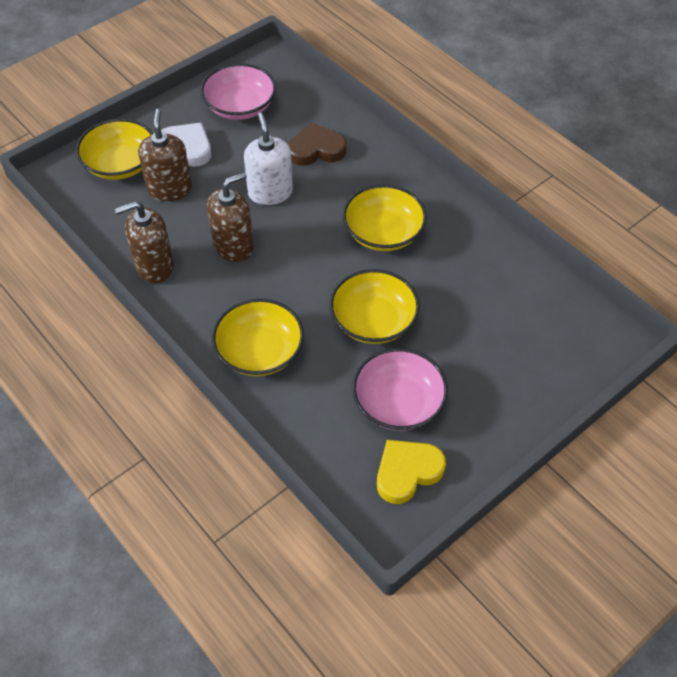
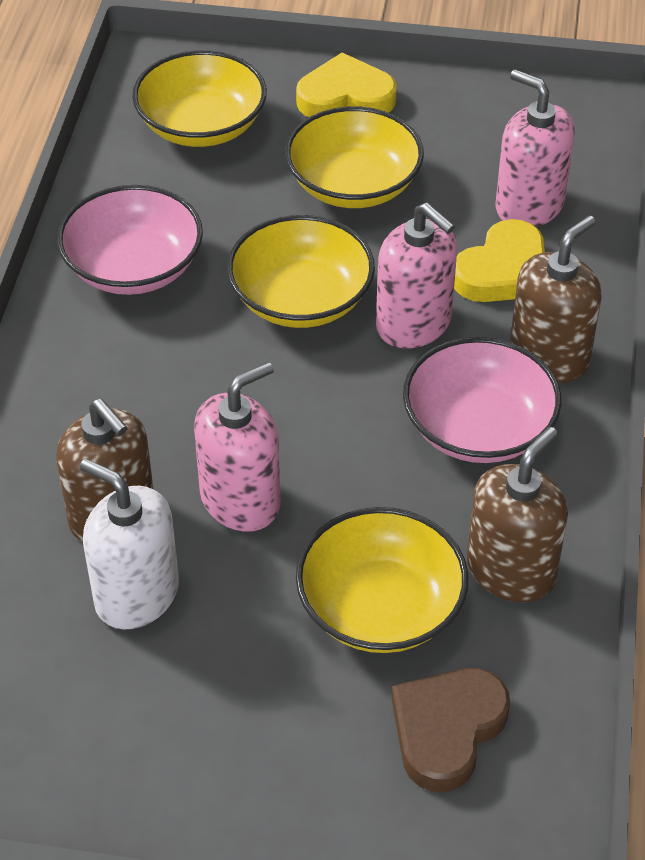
pink soap dispenser: none = 0 -> [194,362,280,532] [376,202,457,349] [496,69,575,227] = 3
white heart: [161,122,211,167] = 1 -> none = 0
yellow heart: [377,440,446,504] = 1 -> [296,53,397,117] [454,219,545,302] = 2

